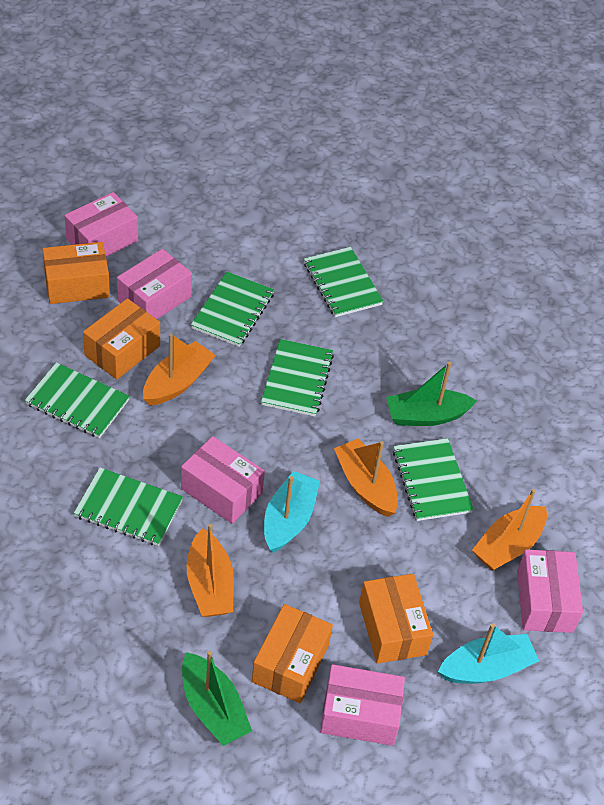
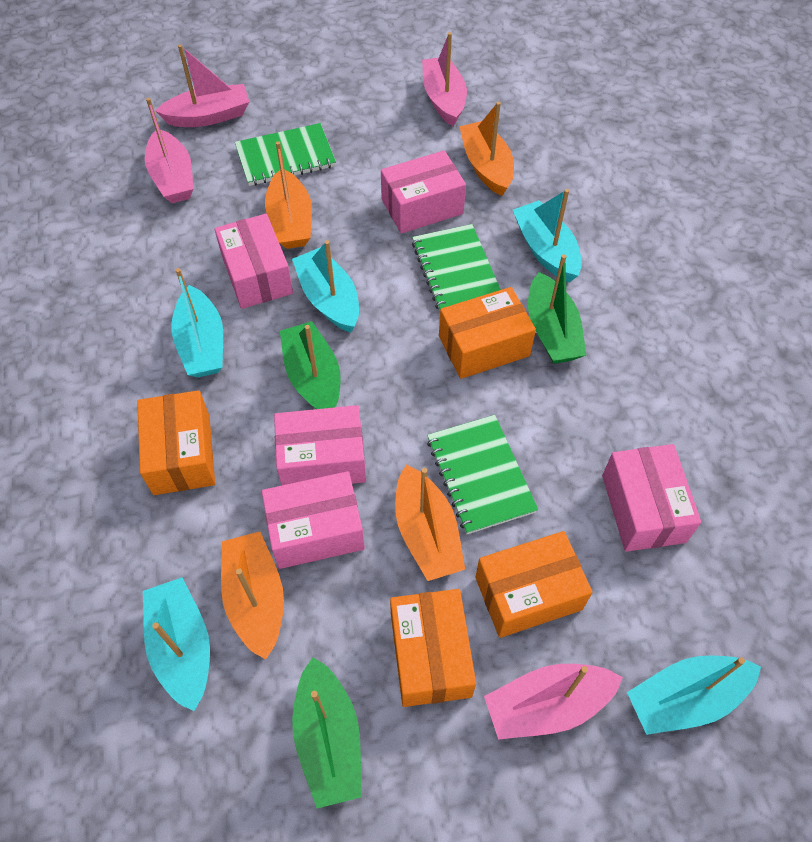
green boat: [182,651,252,746] [386,362,477,426] = 2 -> [280,321,341,409] [292,657,362,809] [528,254,586,364] = 3
green notebook: [24,362,130,438] [74,468,183,546] [191,272,274,347] [261,339,334,416] [304,247,384,317] [393,438,474,521] = 6 -> [235,123,336,186] [412,224,501,311] [427,415,538,534] = 3
pink boat: none = 0 -> [145,98,193,203] [155,44,249,127] [422,32,467,126] [484,664,623,740] = 4
turquoise boat: [264,471,320,553] [438,623,539,684] = 2 -> [143,577,210,711] [171,268,223,377] [292,240,359,333] [513,189,582,282] [627,655,761,735] = 5

